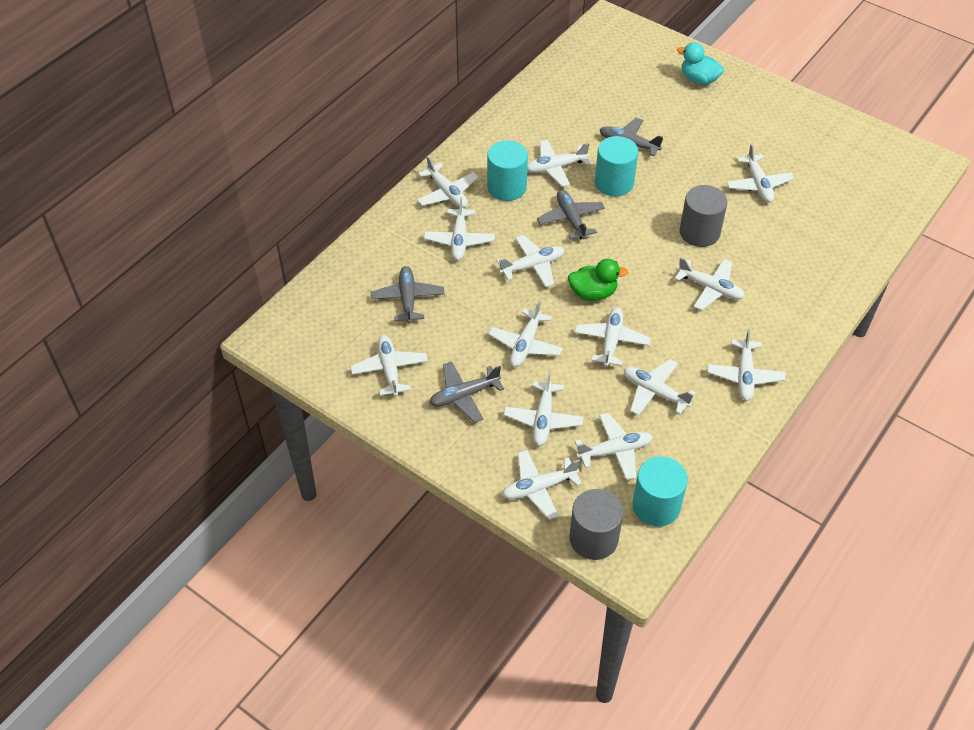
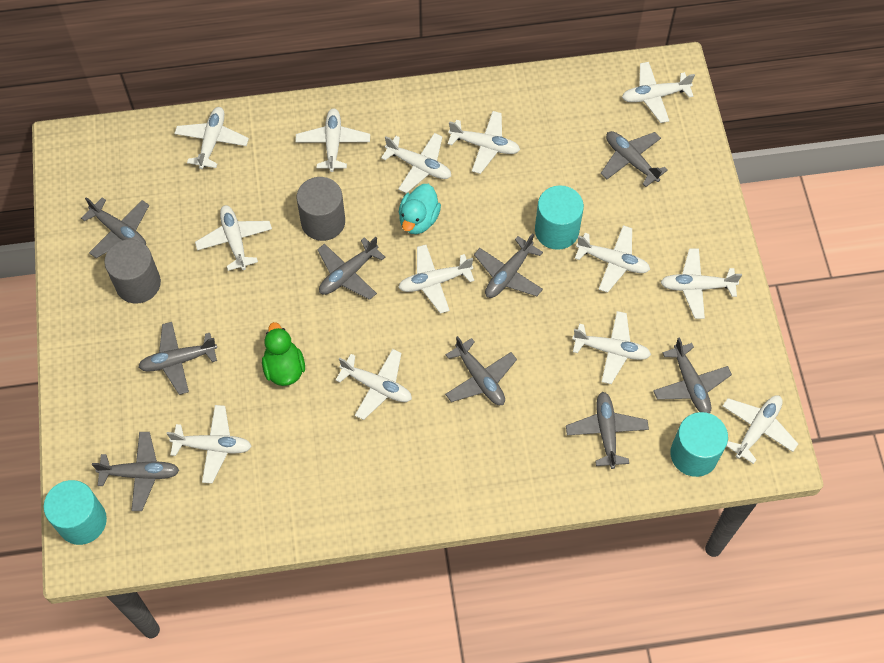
grey plane: [371,266,444,324] [429,361,504,423] [537,190,605,239] [600,118,663,156] = 4 -> [81,197,149,258] [92,432,179,511] [138,322,217,395] [317,237,385,300] [445,336,517,405] [474,233,543,298] [566,392,649,469] [600,131,668,187] [653,337,732,413] = 9
white plane: [350,335,428,397] [417,156,478,208] [424,197,495,260] [488,300,563,367] [496,235,564,287] [502,450,582,520] [504,371,584,446] [527,140,590,187] [574,308,651,367] [575,413,653,481] [624,359,696,416] [675,257,745,310] [707,329,785,401] [726,144,794,203] = 14 -> [167,405,252,484] [174,107,249,169] [195,205,272,271] [295,108,370,172] [336,349,412,420] [381,133,451,193] [398,245,475,314] [448,111,520,174] [572,311,651,384] [575,225,650,293] [622,62,695,123] [660,248,742,319] [723,395,798,464] = 13

